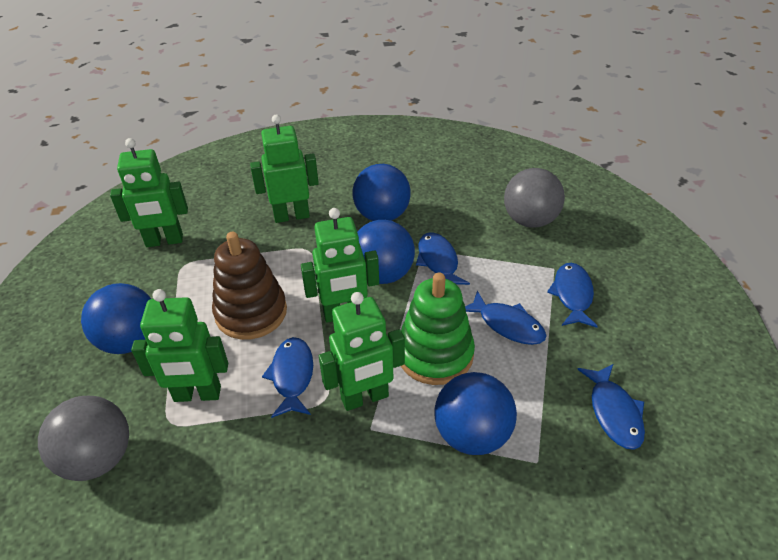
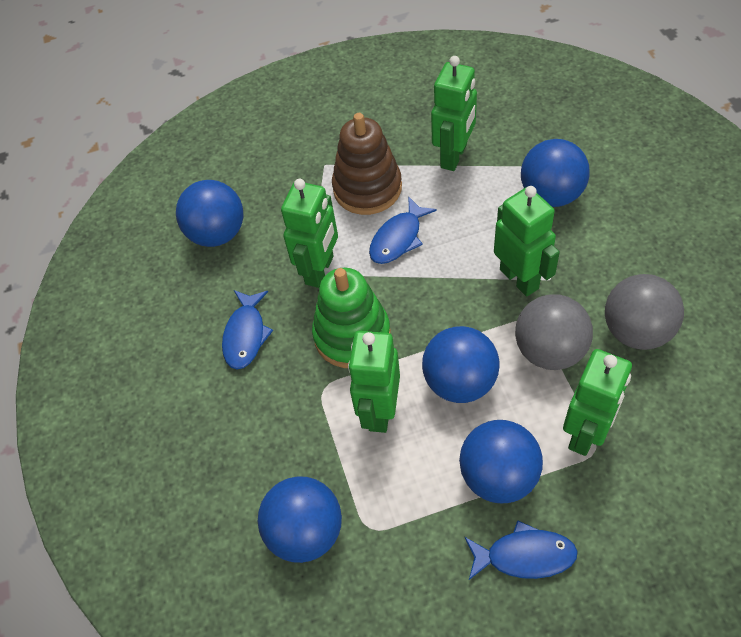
blue ball: [81,283,151,354] [352,164,411,221] [357,220,415,284] [434,372,517,455] = 4 -> [176,180,244,247] [258,476,342,563] [422,326,500,403] [459,420,543,503] [521,139,590,207] = 5
blue fish: [262,337,313,418] [416,233,470,285] [465,291,547,345] [547,263,598,328] [577,364,645,450] = 5 -> [222,290,273,370] [369,196,437,264] [465,520,578,580] = 3

